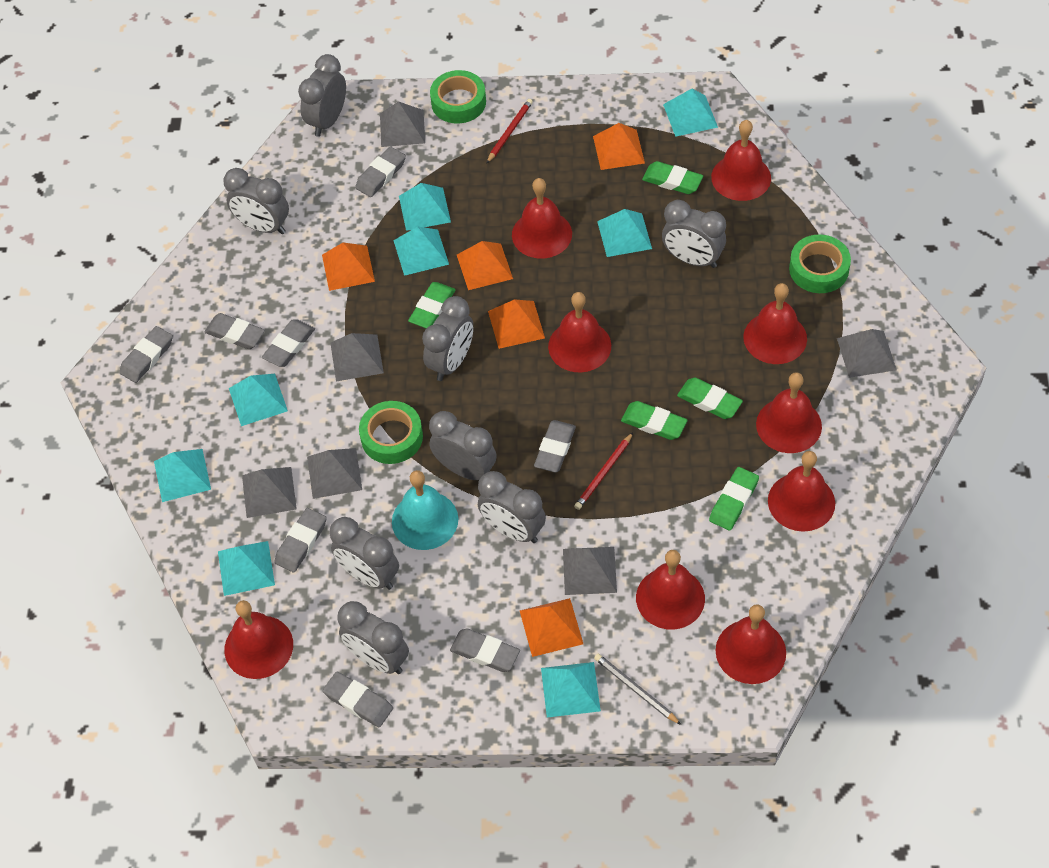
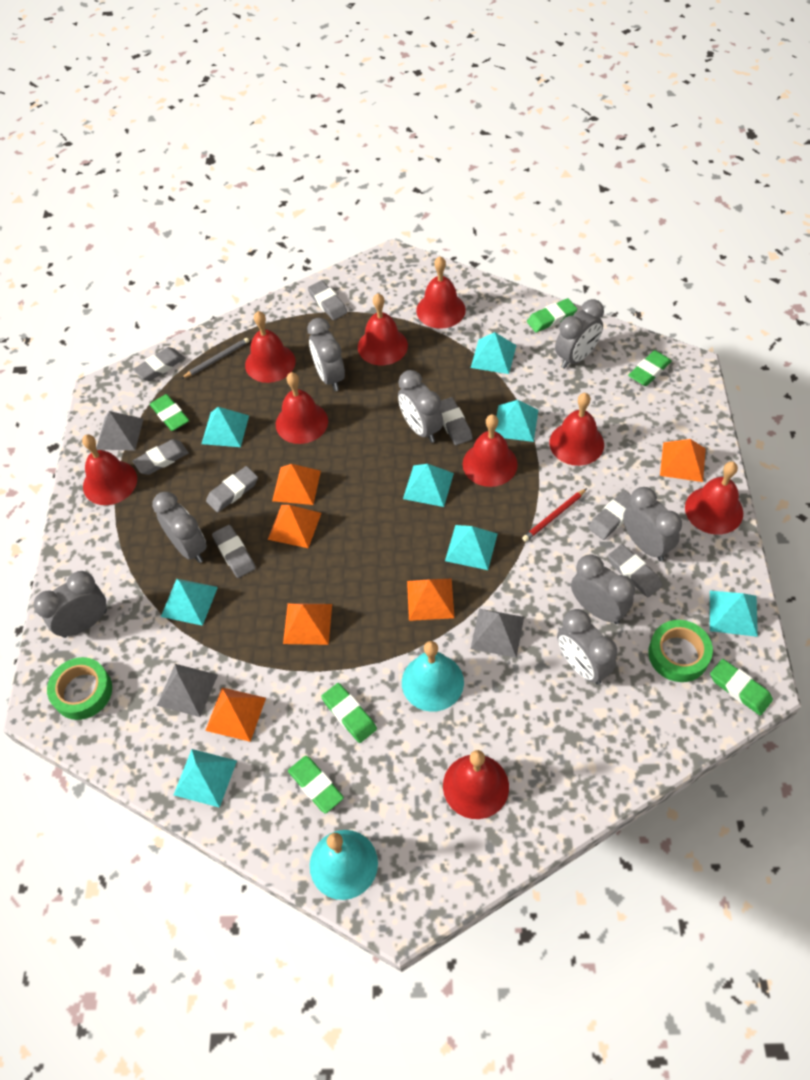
green eraser: [408,282,456,328] [621,401,687,440] [642,161,703,194] [677,378,743,419] [709,467,759,530] = 5 -> [150,394,189,431] [288,756,344,814] [321,683,377,743] [527,298,577,333] [628,350,672,386] [710,659,773,715] = 6
green tape: [359,401,423,464] [430,70,486,123] [789,234,851,293] = 3 -> [47,657,112,720] [648,620,713,682] = 2
grey pyramid: [242,467,297,518] [307,448,362,499] [330,333,384,381] [380,101,425,147] [563,547,617,595] [837,329,897,378] = 6 -> [96,411,143,451] [157,664,218,717] [471,609,524,658] = 3
orange pyramid: [322,242,375,291] [457,241,513,290] [488,299,545,349] [520,598,583,657] [593,123,645,170] = 5 -> [205,687,266,742] [268,505,321,548] [272,464,321,505] [283,603,332,645] [407,579,454,621] [660,439,706,482] = 6
red pencil: [486,99,533,164] [574,432,633,510] = 2 -> [522,488,587,542] = 1
turquoise bell: [392,470,458,550] = 1 -> [310,830,378,900] [402,641,464,712] = 2

